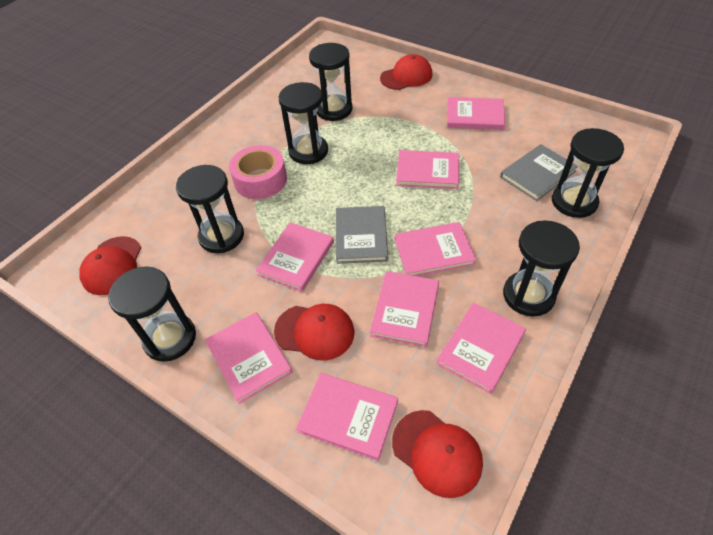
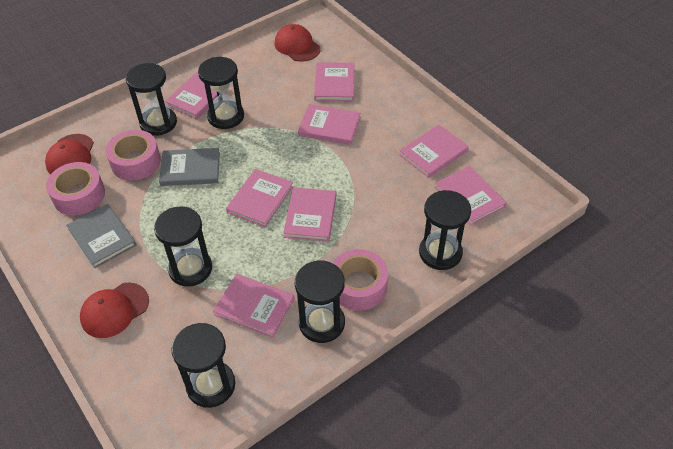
pink tape: [229,145,287,199] = 1 -> [46,162,105,215] [106,130,161,180] [333,249,388,311] = 3
red cap: [79,236,141,295] [274,304,354,361] [380,54,432,90] [392,410,483,498] = 4 -> [45,134,94,174] [80,282,149,338] [275,24,321,62] = 3

